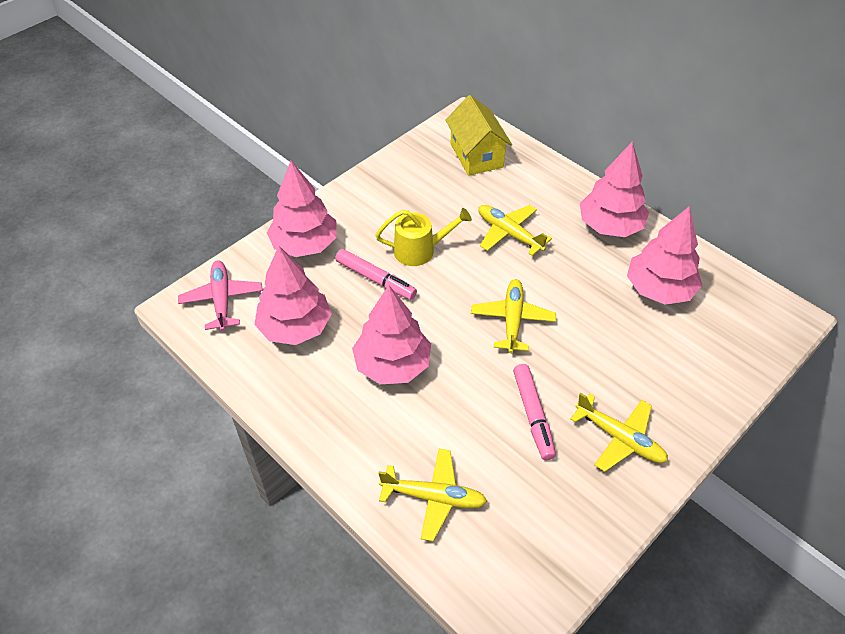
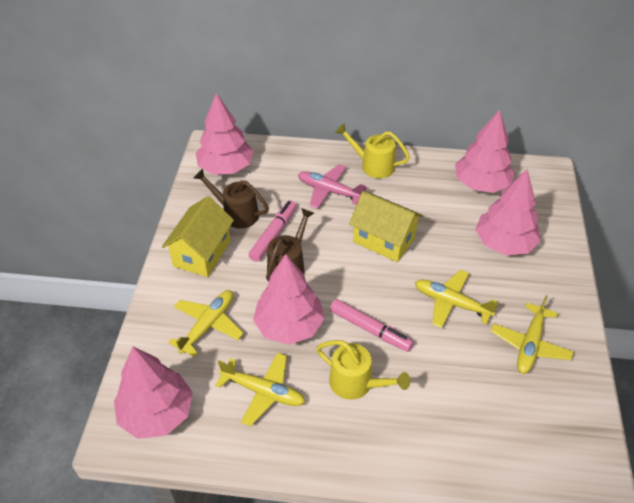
brown watering can: none = 0 -> [194,169,269,228] [266,208,314,282] = 2
yellow house: [445,95,512,176] = 1 -> [162,196,234,277] [349,191,423,262] = 2
yellow watering can: [375,208,472,266] = 1 -> [316,340,410,400] [335,124,410,178] = 2

